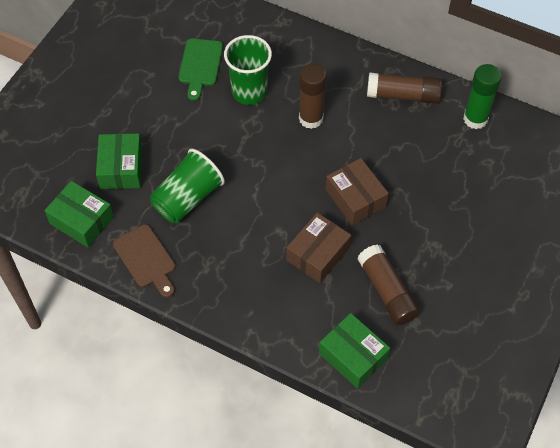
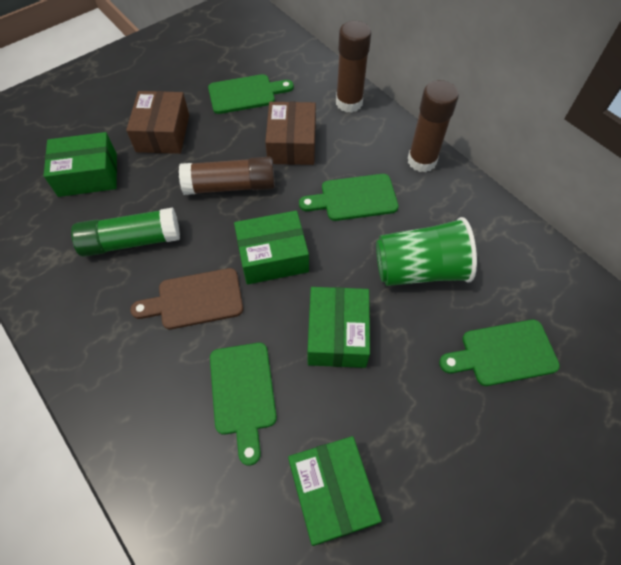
green box: [45,181,114,247] [96,133,142,189] [319,313,390,389] = 3 -> [44,132,117,197] [234,211,309,284] [288,436,382,546] [307,287,370,368] = 4
green cup: [150,149,225,223] [224,35,272,105] = 2 -> [376,217,477,286] = 1
green cutting board: [179,38,223,101] = 1 -> [208,74,294,114] [210,343,277,466] [299,174,399,221] [439,320,560,386] = 4

